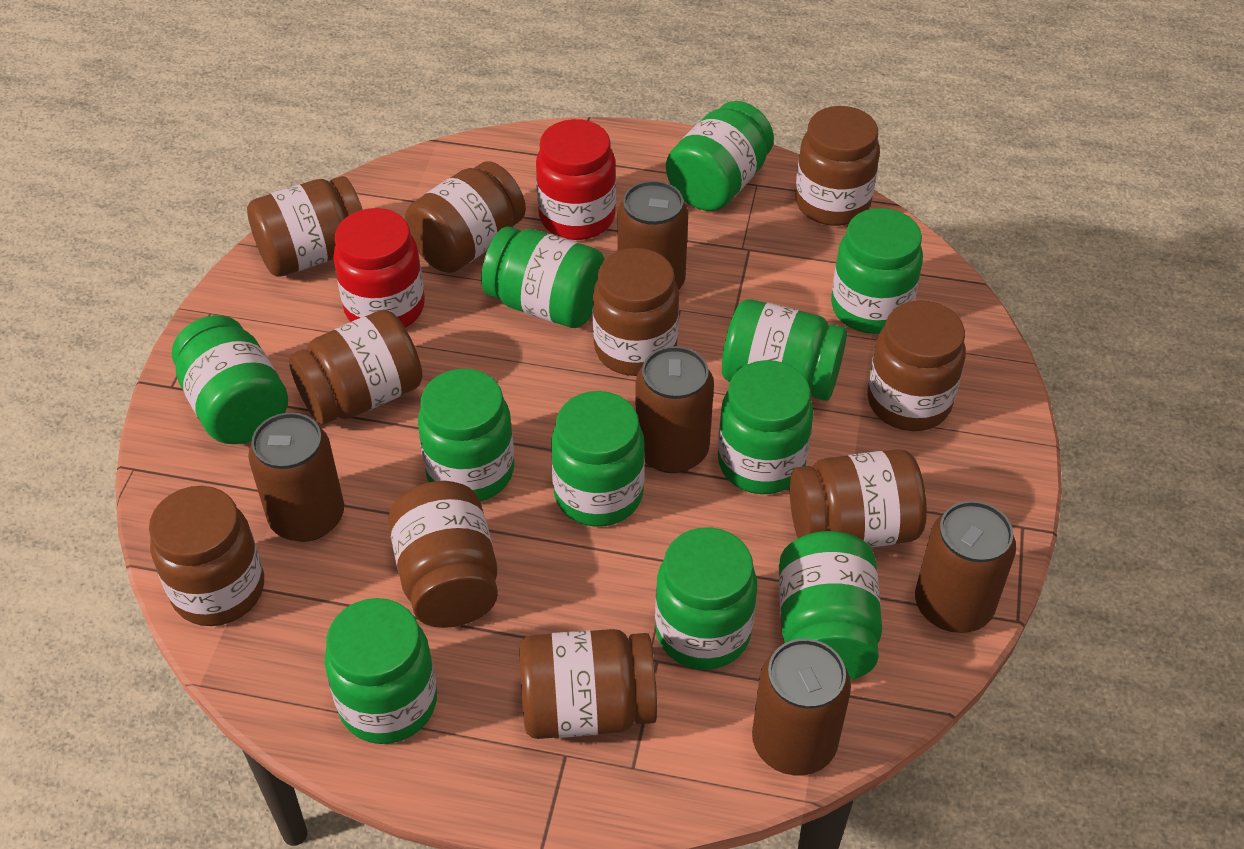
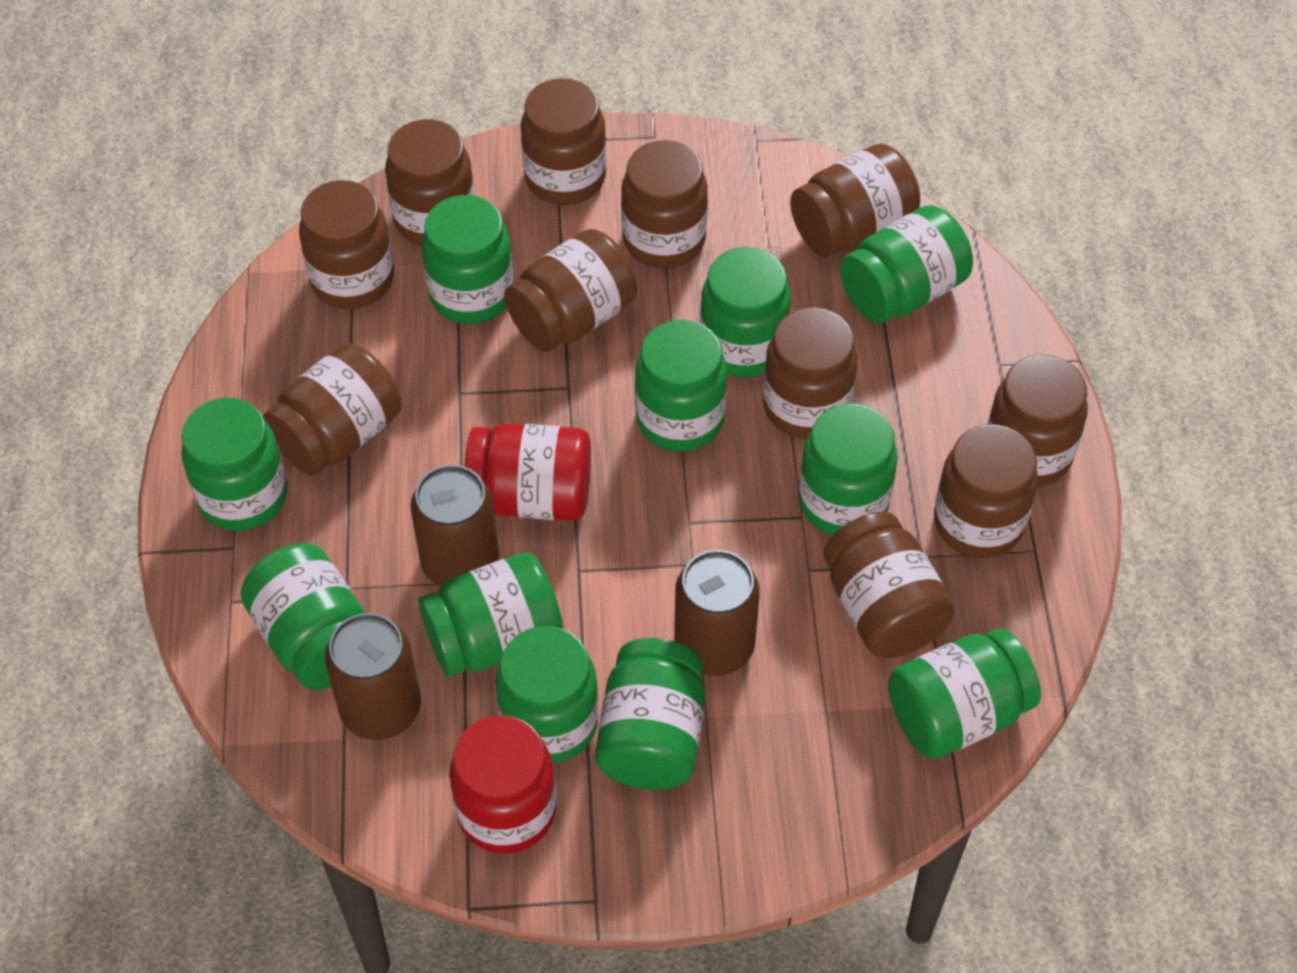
brown can: [248,412,344,542] [617,181,688,290] [635,346,714,473] [752,639,851,776] [915,501,1016,633] = 5 -> [325,613,421,740] [410,465,499,587] [674,550,760,676] = 3
brown jar: [149,486,264,626] [247,176,363,277] [289,310,422,425] [388,481,498,628] [405,161,526,273] [519,629,657,739] [593,248,679,376] [790,449,927,548] [795,106,880,226] [867,300,966,431] = 10 -> [263,343,402,476] [299,180,394,309] [385,119,475,246] [504,229,637,352] [521,78,607,205] [621,140,708,268] [763,307,858,439] [790,144,920,257] [823,512,954,658] [934,424,1038,558] [988,354,1088,487] = 11

